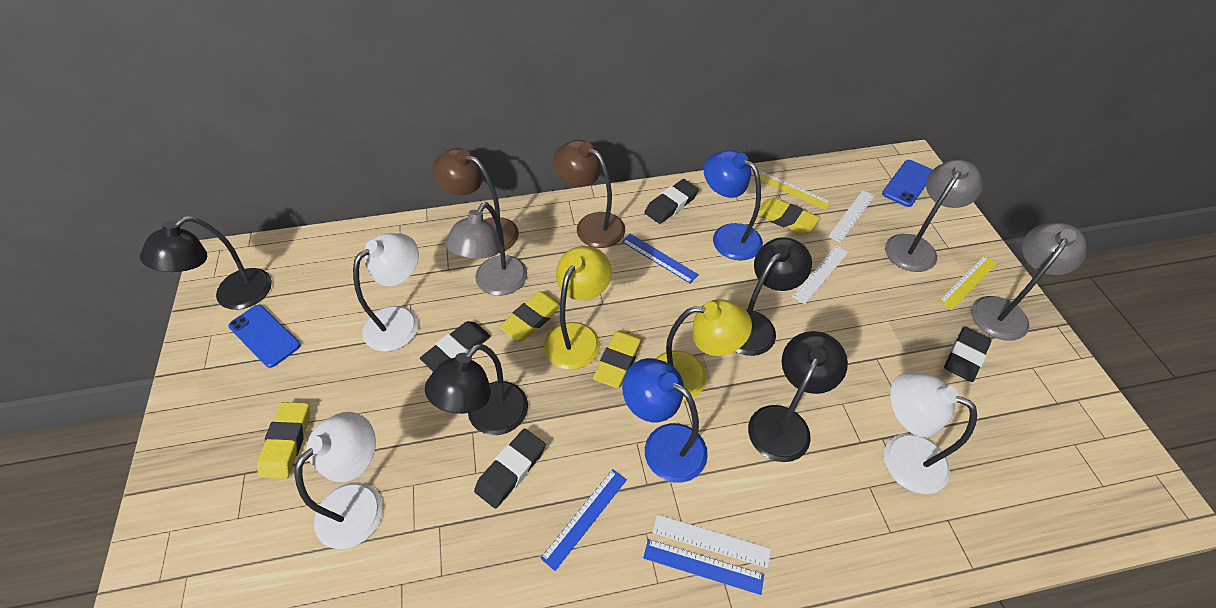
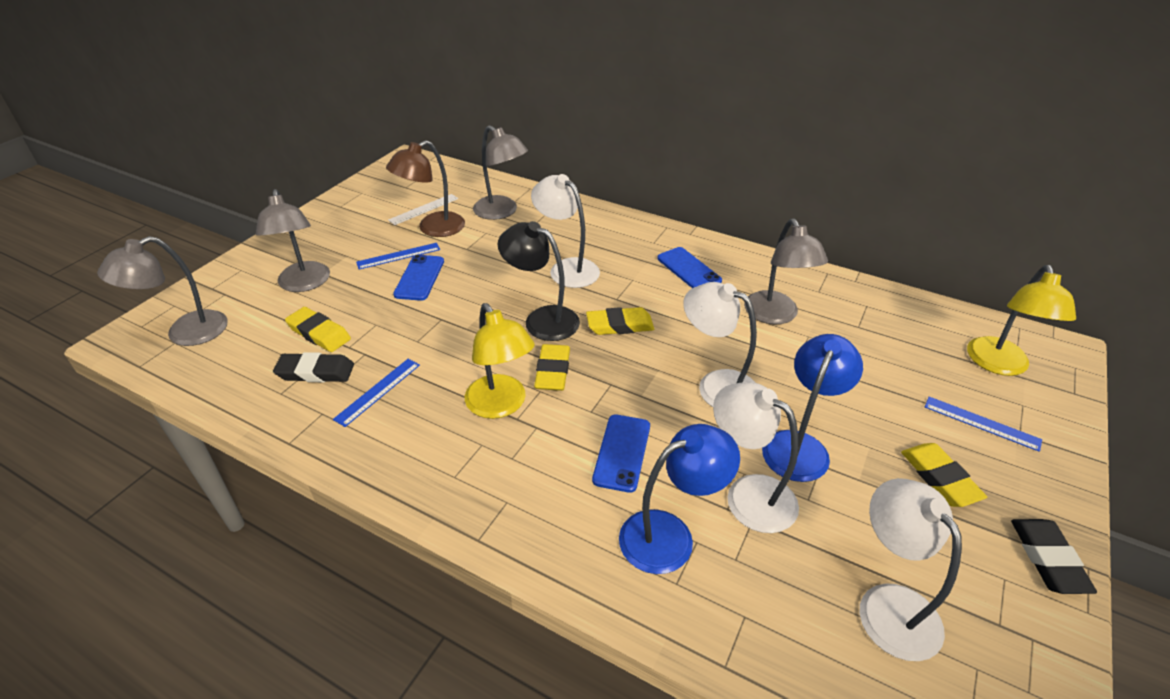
black eraser: [420,321,491,371] [474,429,546,509] [645,179,699,224] [944,327,992,382] = 4 -> [273,352,354,382] [1011,519,1097,594] = 2
black lamp: [140,216,272,310] [425,344,528,435] [735,237,812,356] [748,331,848,462] = 4 -> [498,221,580,341] = 1
blue phone: [228,305,301,368] [882,160,933,207] = 2 -> [393,254,444,301] [592,414,650,493] [657,247,722,288] = 3
brown lamp: [432,148,519,253] [553,140,625,248] = 2 -> [386,140,465,237] = 1
grey lamp: [445,202,527,296] [885,159,983,272] [971,223,1087,341] = 3 -> [97,236,228,346] [256,189,330,292] [473,125,528,220] [744,218,828,324] = 4
white lamp: [294,412,383,549] [353,233,419,352] [884,372,977,494] = 3 -> [531,174,600,288] [683,282,757,407] [713,382,799,533] [860,478,962,661] = 4
white ruler: [652,514,771,568] [792,245,849,304] [828,190,875,243] = 3 -> [388,194,458,225] = 1
yellow ruler: [754,170,831,210] [938,255,997,310] = 2 -> none = 0

